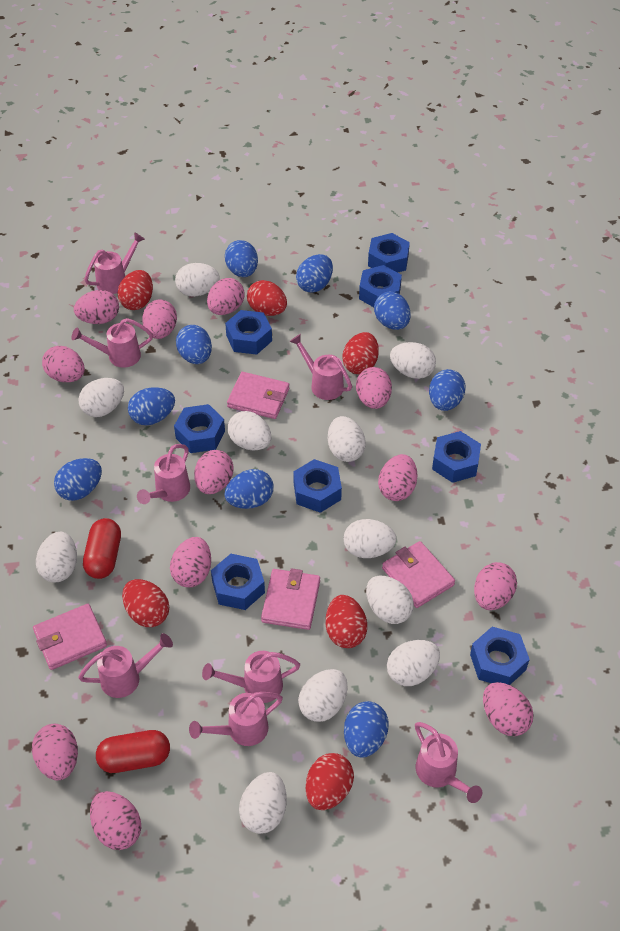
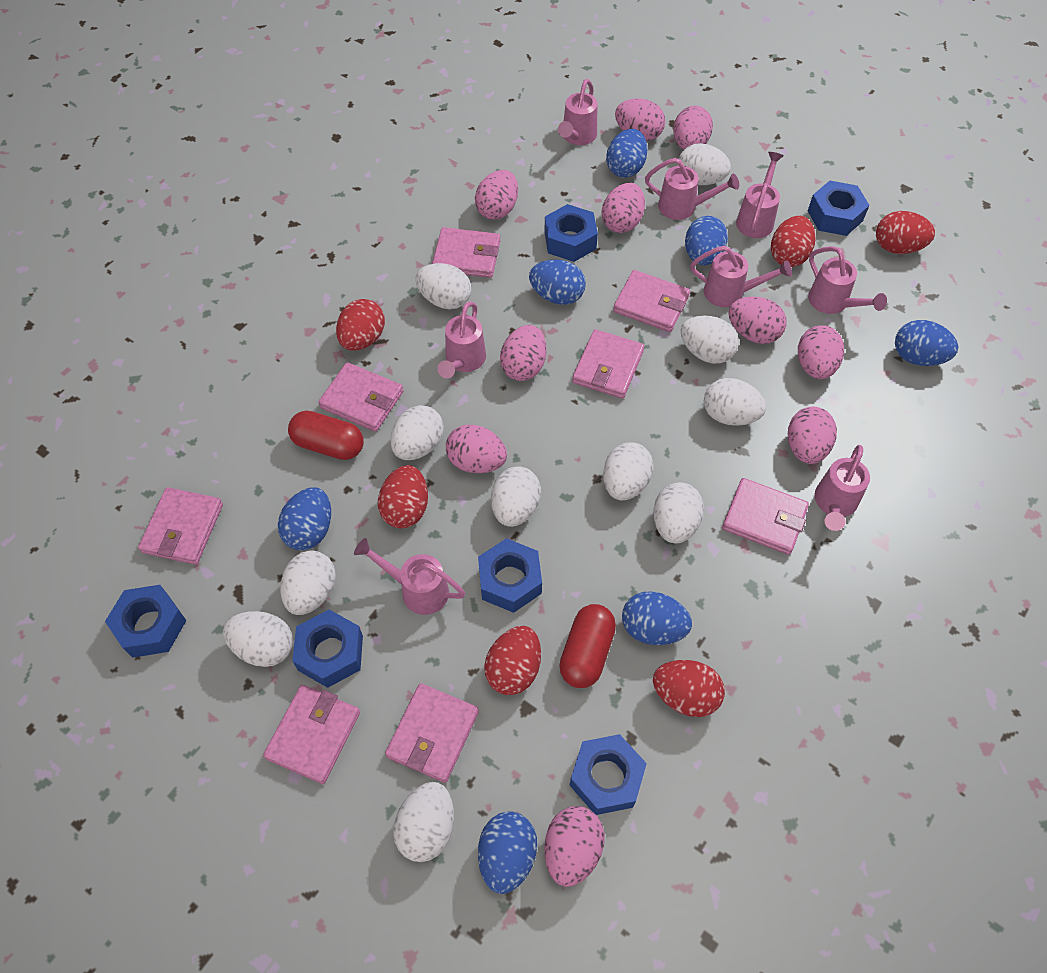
blue egg: [54,458,102,501] [128,387,175,425] [176,325,212,364] [224,469,274,509] [225,240,258,277] [296,254,333,293] [344,701,389,757] [374,292,411,330] [429,369,466,411] = 9 -> [278,487,331,550] [478,812,537,894] [529,259,586,305] [606,129,647,178] [622,591,692,645] [685,216,728,265] [895,320,958,366] = 7
blue nut: [174,404,225,453] [211,554,265,610] [225,310,272,354] [293,459,342,513] [359,265,402,307] [368,233,410,273] [432,431,481,483] [470,627,530,685] = 8 -> [105,585,187,658] [292,610,363,688] [478,538,542,613] [544,204,598,262] [570,734,647,815] [808,181,869,236] = 6
pink egg: [32,724,78,780] [42,346,85,382] [74,290,119,324] [90,791,141,850] [142,299,177,339] [170,537,211,587] [194,450,234,494] [207,278,245,315] [356,367,392,409] [378,454,417,501] [474,562,517,610] [483,682,534,736] = 12 -> [446,425,507,473] [475,170,518,220] [500,325,546,381] [544,806,605,887] [602,183,645,233] [615,99,665,141] [673,106,713,150] [728,296,787,344] [788,407,837,464] [798,325,844,379] = 10
pink wallet: [33,604,107,670] [227,372,289,419] [261,568,320,630] [382,541,455,608] = 4 -> [138,487,223,565] [263,685,360,784] [318,362,403,432] [385,683,479,783] [432,227,500,278] [572,329,644,399] [613,270,690,332] [722,478,809,555] = 8

